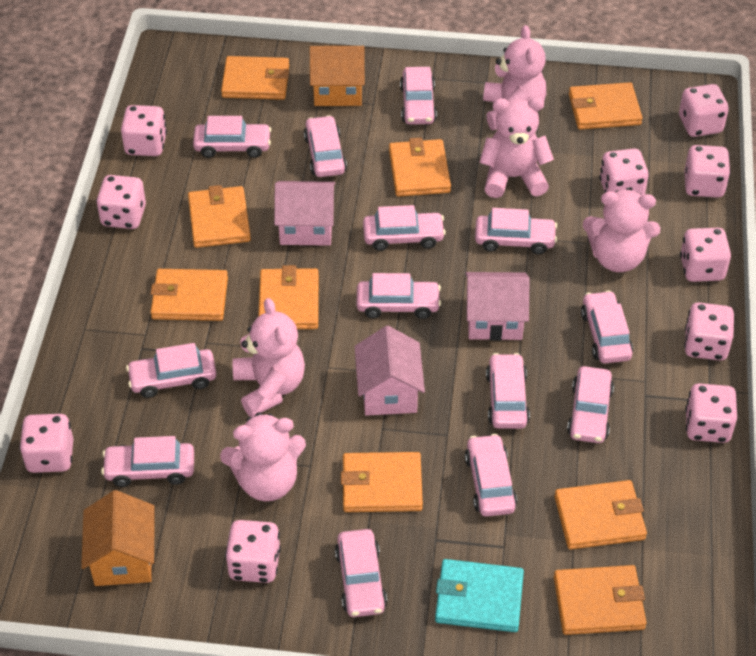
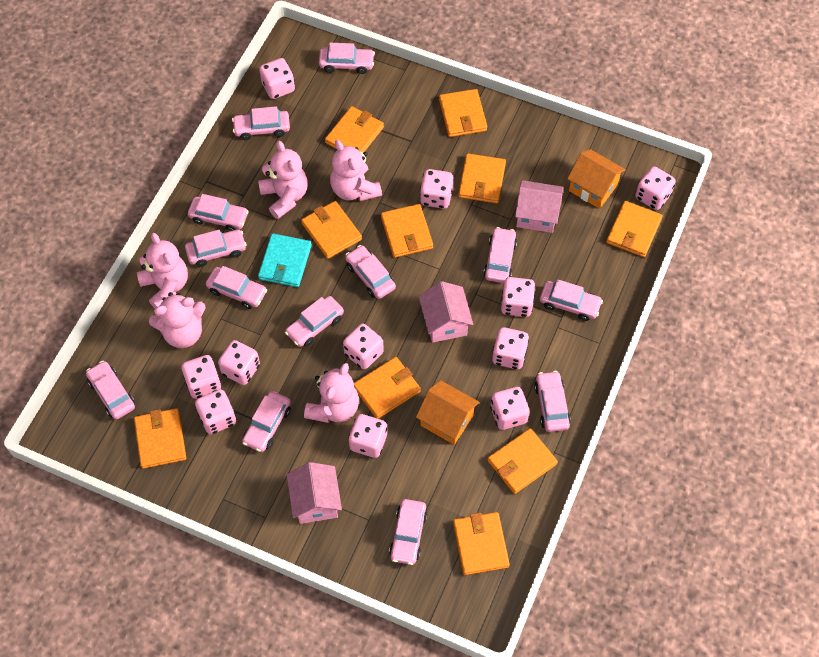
orange wallet: [150,269,228,321] [188,185,251,248] [221,56,289,100] [258,265,319,329] [341,452,423,512] [389,138,451,197] [554,480,647,550] [554,565,647,635] [569,82,642,130] = 9 -> [134,408,186,469] [301,201,362,259] [325,106,384,153] [354,357,421,419] [381,204,433,258] [439,89,487,137] [453,512,510,575] [458,153,506,203] [488,428,558,494] [606,201,662,257] = 10
pink dice: [19,414,73,473] [96,175,146,229] [121,105,167,156] [225,520,281,583] [599,149,649,196] [679,84,729,137] [680,228,731,282] [684,145,731,198] [684,302,734,361] [685,383,737,443] = 10 -> [181,355,221,399] [195,389,236,434] [218,340,260,385] [259,58,295,99] [343,323,384,369] [348,414,387,458] [420,169,453,209] [490,387,529,430] [492,327,529,369] [501,277,536,317] [635,167,676,210] = 11

